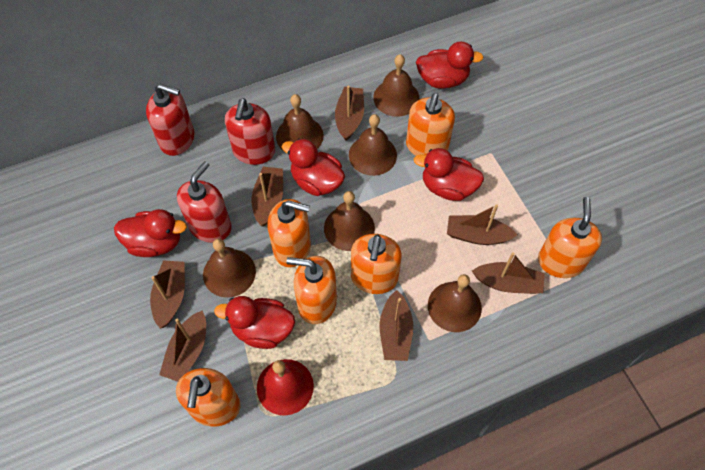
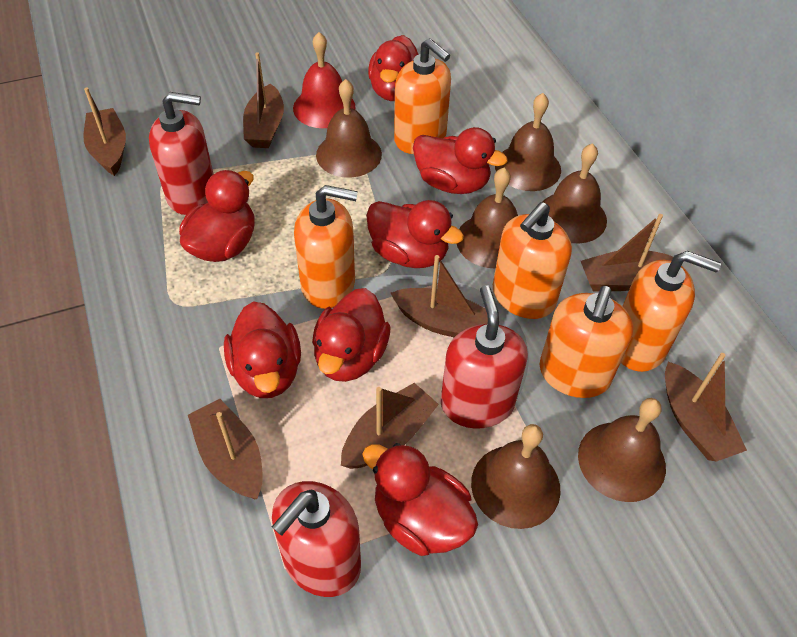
orange soap dispenser: [176,368,240,427] [267,199,311,267] [287,256,337,324] [351,234,402,294] [406,93,455,156] [538,197,602,278] = 6 -> [294,185,358,309] [394,38,451,154] [493,202,572,319] [539,286,633,398] [621,251,721,372] = 5
red duck: [114,209,187,257] [214,296,295,349] [282,139,345,196] [414,148,484,201] [416,41,483,89] = 5 -> [179,170,255,262] [224,301,301,398] [312,288,391,382] [363,443,478,556] [366,200,464,268] [368,35,419,101] [413,127,508,194] = 7

